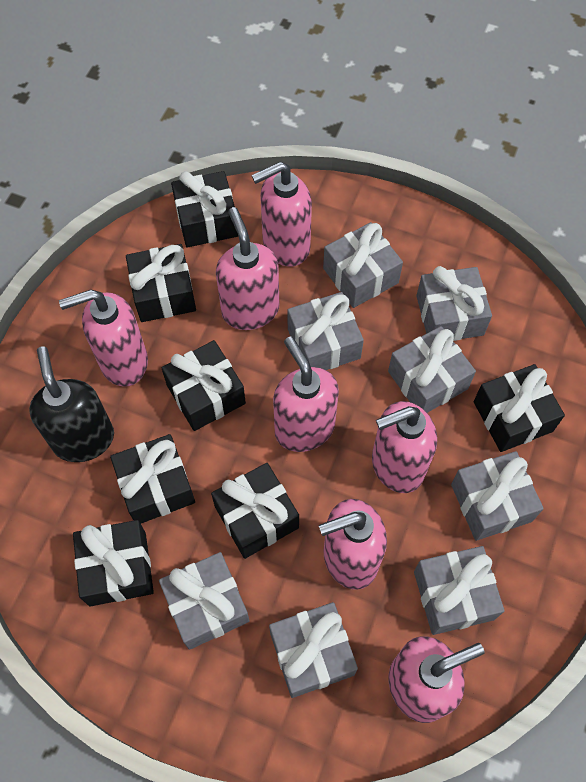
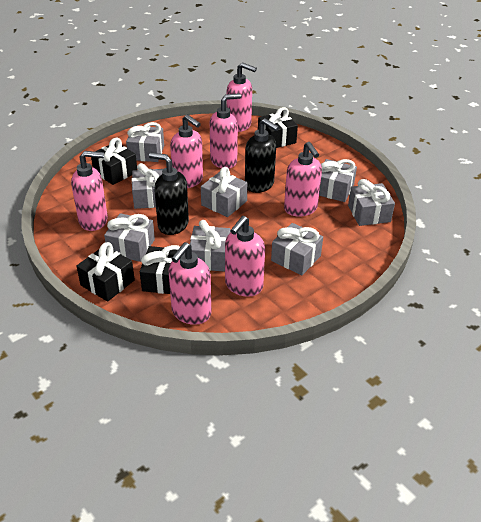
black gift: [73,520,154,607] [110,434,195,524] [126,244,196,322] [162,340,246,431] [171,171,238,248] [211,463,299,559] [474,364,565,452] = 7 -> [77,242,135,302] [91,138,137,185] [140,245,180,294] [258,107,298,148] = 4
black soap dispenser: [29,346,114,462] = 1 -> [149,153,189,235] [245,118,279,193] = 2

